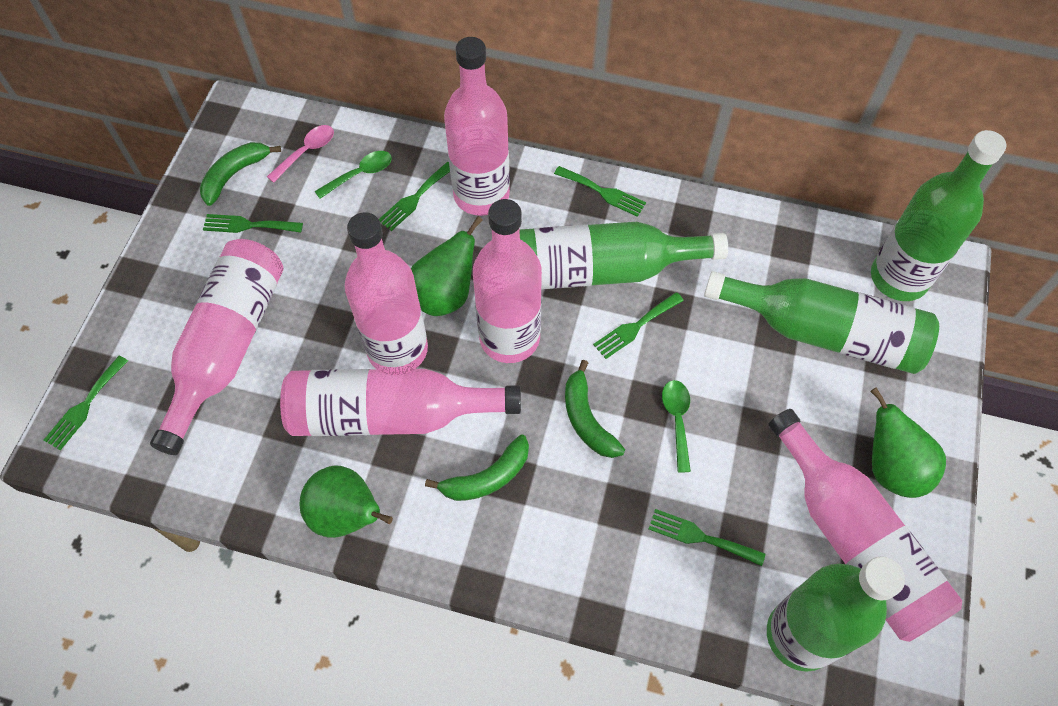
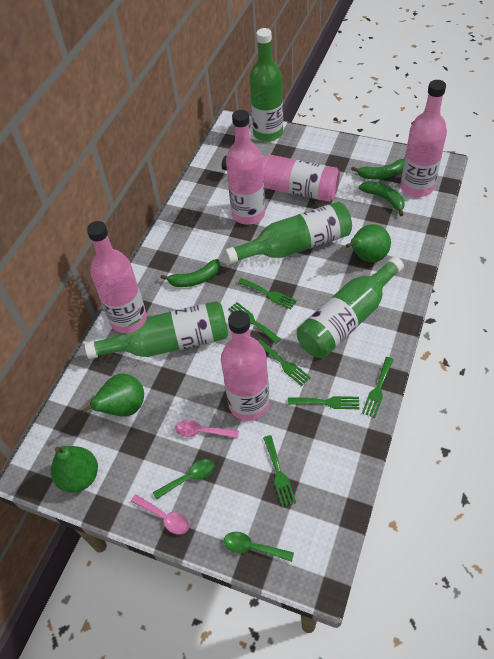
pink bottle: [150,239,284,455] [280,369,521,436] [345,212,428,369] [444,37,510,216] [473,199,542,363] [768,409,962,642] = 6 -> [87,221,147,333] [221,310,269,421] [222,155,340,202] [226,110,265,225] [400,80,447,197] = 5
pink spoon: [267,125,334,183] = 1 -> [131,494,189,535] [175,420,239,438] = 2

